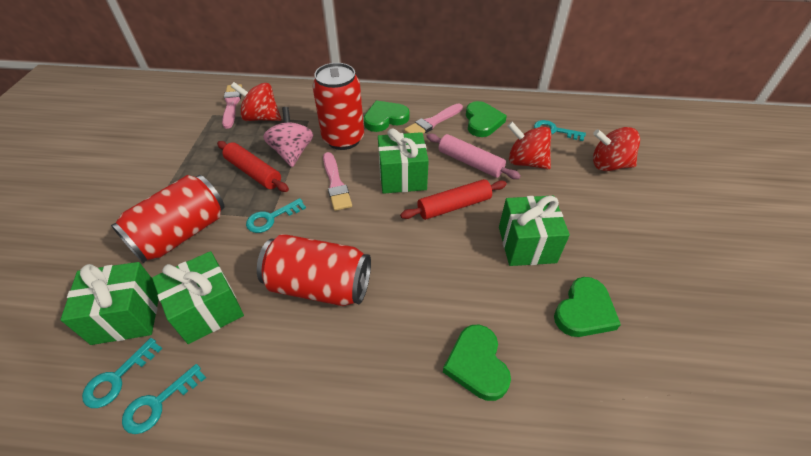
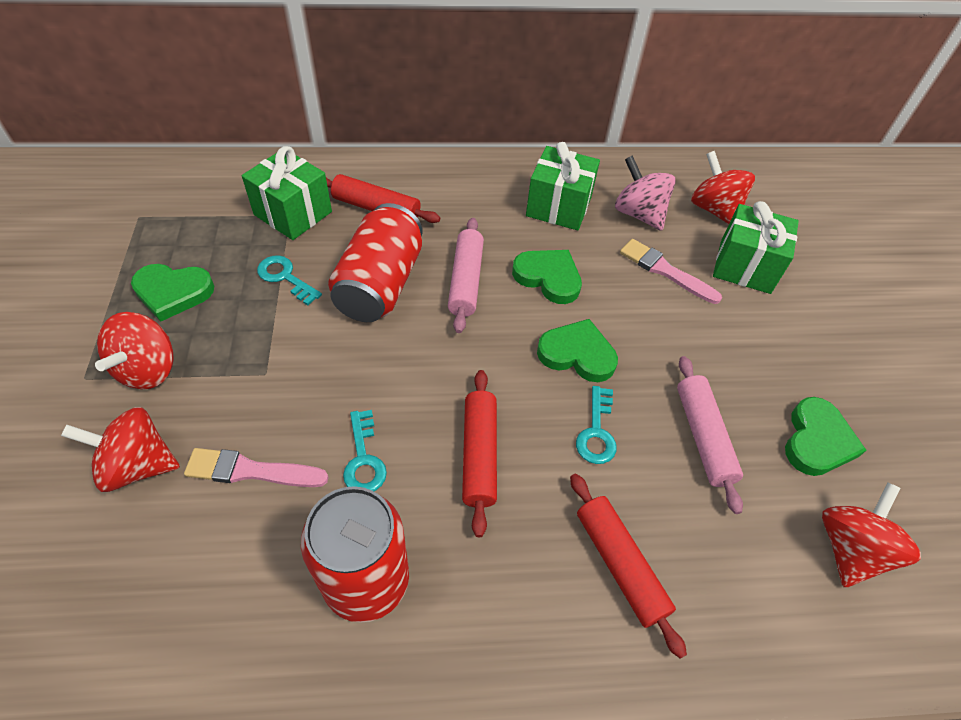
green gift: [60,262,159,345] [152,251,244,344] [378,128,429,194] [499,196,570,266] = 4 -> [242,146,332,240] [526,142,600,230] [713,201,799,294] = 3
pink brush: [222,84,242,129] [323,152,352,211] [404,103,463,134] = 3 -> [184,448,329,487] [620,239,722,304] = 2
pink rolling pin: [427,133,521,179] = 1 -> [448,218,484,333] [677,356,743,514] = 2
red can: [111,175,225,263] [257,234,371,306] [313,63,364,150] = 3 -> [301,486,409,623] [328,203,423,322] = 2
red rolling pin: [217,141,289,192] [400,179,507,220] = 2 -> [326,174,440,223] [462,370,497,537] [570,474,687,659] = 3
red spinning top: [231,82,281,121] [508,122,551,169] [593,127,640,171] = 3 -> [61,407,180,492] [95,312,174,389] [691,151,755,224] [822,483,921,587] = 4
turquoise key: [82,338,163,408] [122,364,206,434] [246,198,306,233] [534,120,586,141] = 4 -> [257,255,322,305] [343,410,387,491] [576,386,617,464] = 3

